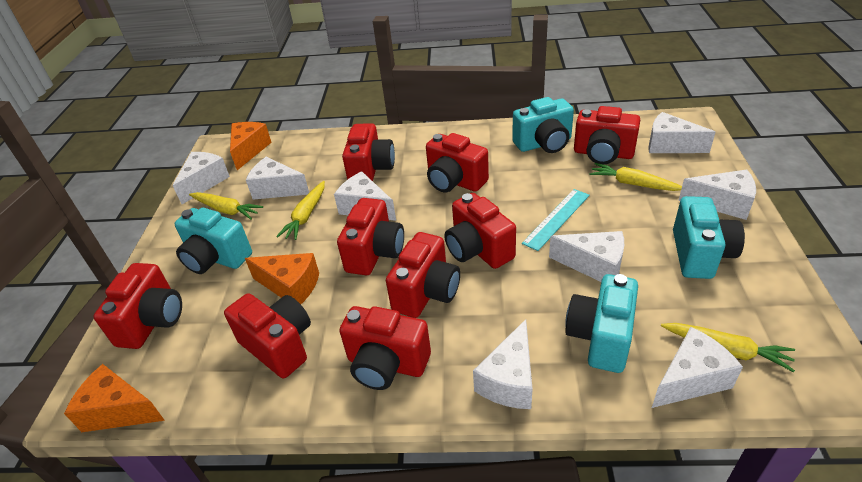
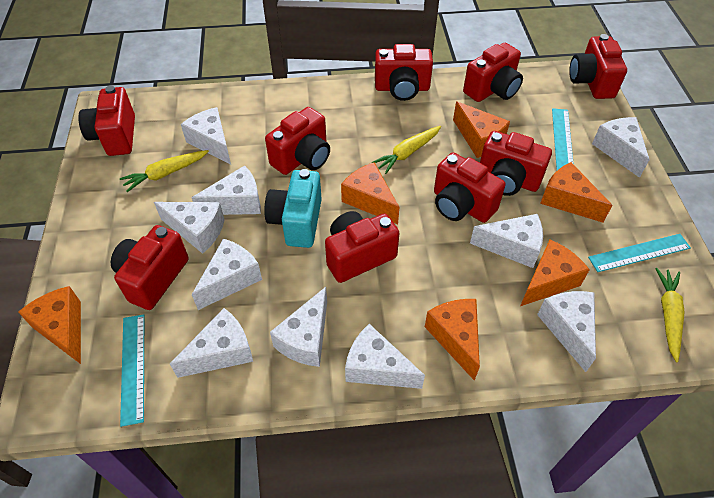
orange cheese: [64,364,165,432] [230,122,272,170] [245,253,319,304] = 3 -> [18,286,81,364] [341,162,399,224] [425,299,480,381] [453,101,510,158] [520,240,590,306] [540,162,612,222] = 6
turquoise camera: [175,208,252,274] [512,97,574,153] [565,274,638,373] [673,196,745,279] = 4 -> [264,169,322,248] = 1
turquoise ruler: [522,189,590,251] = 1 -> [120,314,144,427] [552,108,574,170] [588,234,691,272] = 3
white cheese: [173,152,230,204] [246,157,309,200] [334,171,396,221] [473,319,533,409] [549,231,624,282] [648,112,716,153] [652,327,743,408] [678,170,756,220] = 8 -> [154,202,225,254] [170,308,253,378] [181,107,231,165] [192,165,261,215] [192,239,262,310] [270,287,327,367] [345,324,425,389] [470,214,543,268] [537,291,596,372] [592,117,650,178] = 10
yellow carrot: [189,192,263,220] [276,181,325,240] [589,163,682,191] [661,323,795,372] = 4 -> [120,150,209,192] [372,126,441,174] [655,268,685,362] = 3

